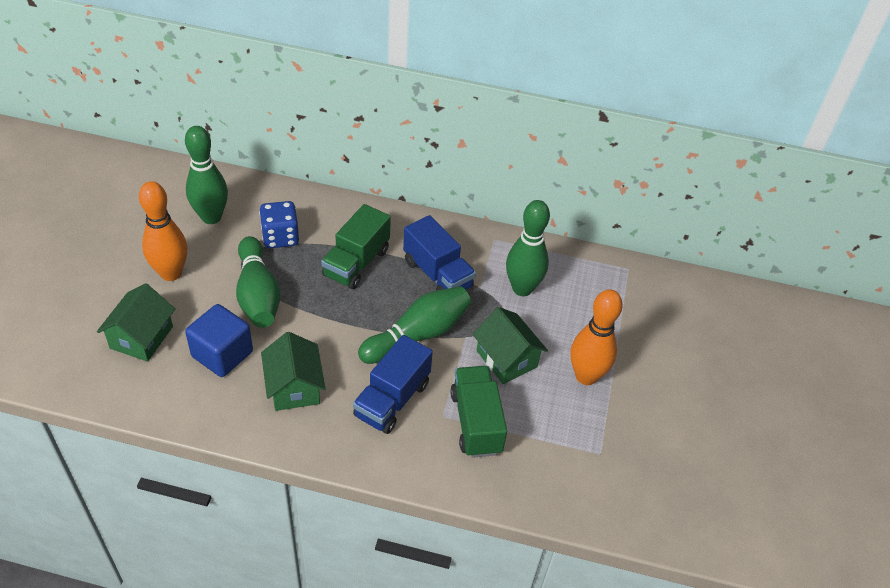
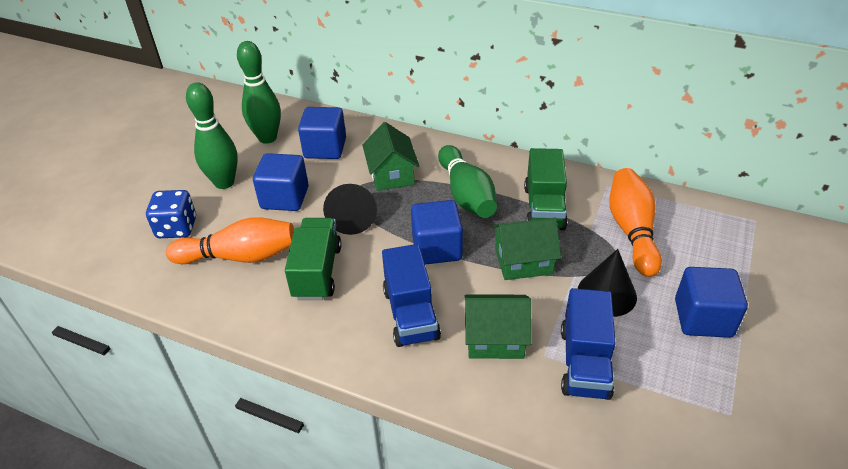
black cone: none = 0 -> [323,184,377,235] [578,249,637,317] = 2
blue cube: [185,304,253,377] = 1 -> [253,153,308,211] [298,107,346,159] [411,200,463,264] [675,267,748,338] = 4
green bowling pin: [185,126,228,224] [236,236,281,328] [358,286,471,364] [506,200,550,296] = 4 -> [186,82,238,189] [237,41,281,144] [438,145,497,218] = 3

